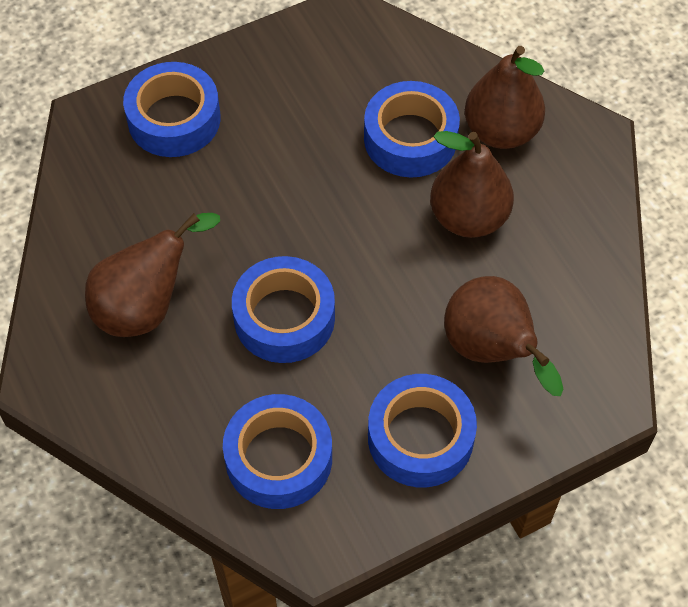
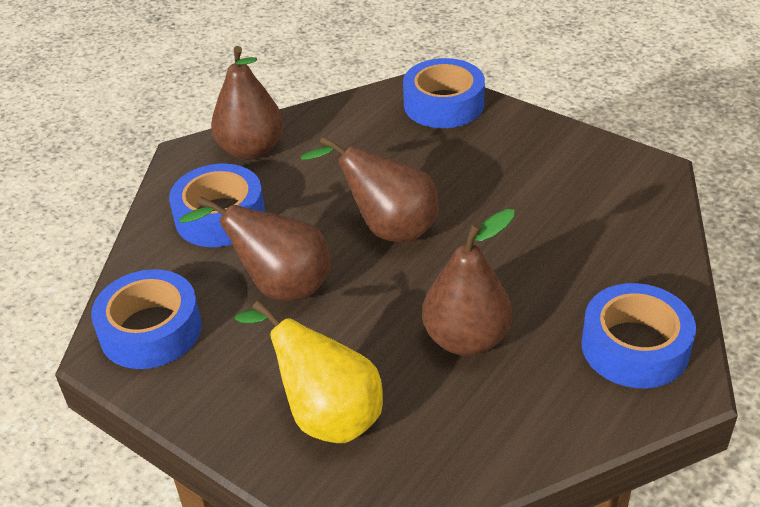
blue tape: [123,62,221,157] [223,394,332,509] [232,256,335,363] [364,81,460,177] [368,374,477,487] = 5 -> [91,269,202,369] [169,164,265,247] [403,58,485,128] [581,283,696,388] = 4
yellow pear: none = 0 -> [235,300,383,443] = 1

